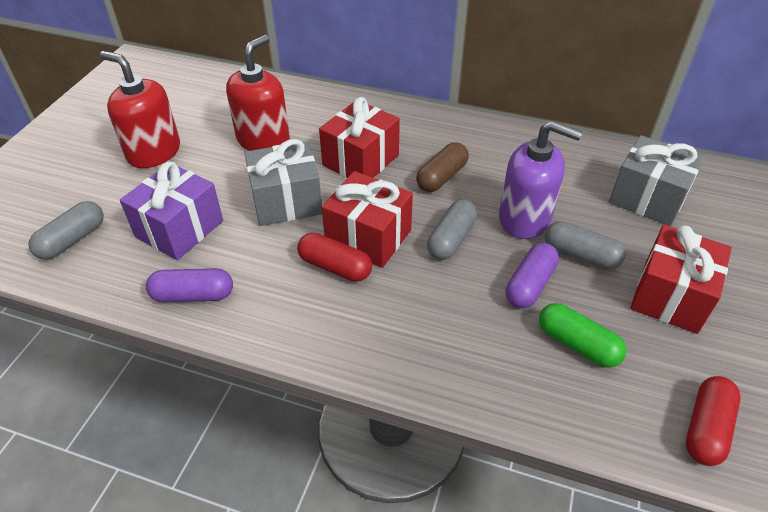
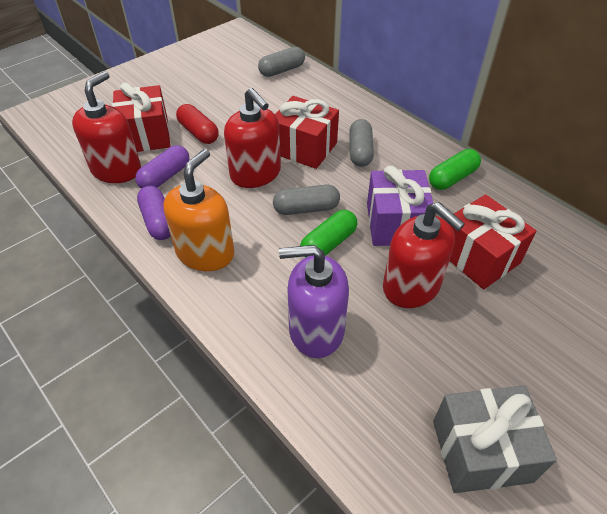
brown capsule: [416,142,469,192] = 1 -> none = 0
green capsule: [539,303,627,368] = 1 -> [300,210,357,258] [429,149,481,190] = 2
grey gift: [244,139,322,226] [609,135,704,226] = 2 -> [433,386,557,493] = 1
orange soap dispenser: none = 0 -> [163,149,234,271] = 1
red capsule: [297,233,372,282] [686,376,740,466] = 2 -> [176,104,219,144] = 1
red soap dispenser: [100,51,180,168] [226,35,290,151] = 2 -> [72,71,141,183] [224,88,281,188] [383,202,465,308] = 3

